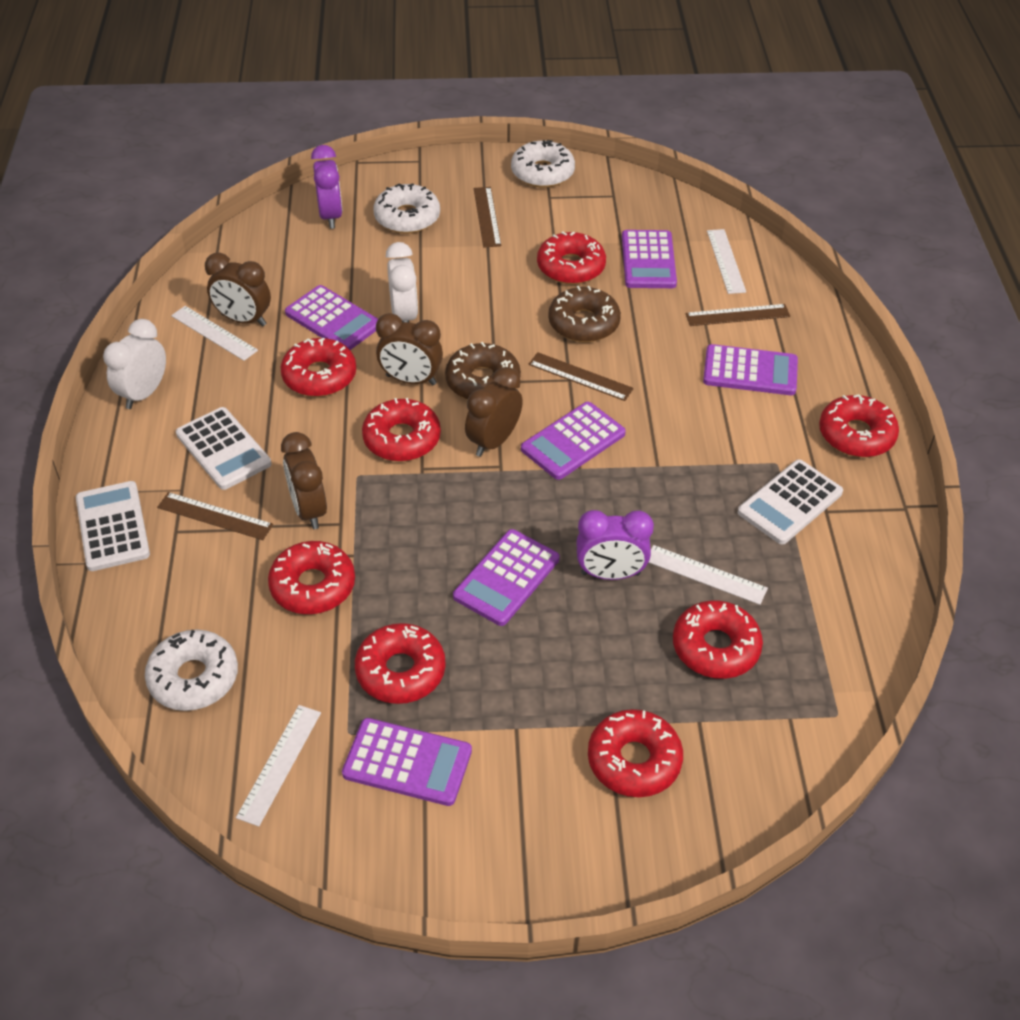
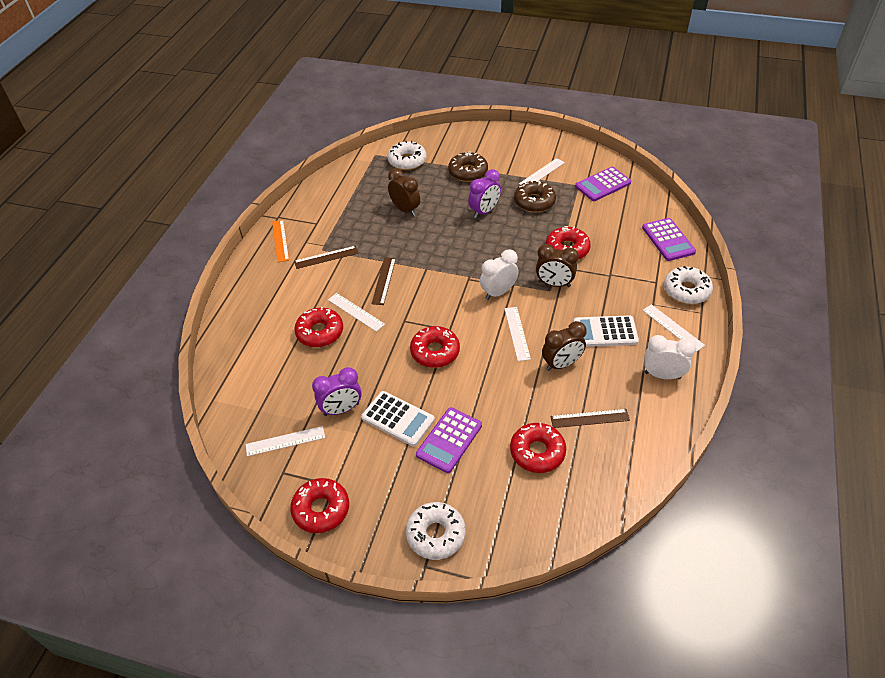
brown clock: [205,253,271,326] [281,432,327,529] [376,313,443,385] [465,367,523,457] = 4 -> [388,168,420,216] [536,244,579,287] [542,321,587,371] = 3
brown ruler: [157,492,273,540] [474,187,501,247] [529,352,634,401] [686,304,790,326] = 4 -> [294,246,359,269] [372,257,396,305] [550,409,630,428] = 3
orange ruler: none = 0 -> [272,220,289,262] = 1
purple calculator: [285,285,378,350] [342,718,472,806] [453,529,559,626] [521,402,626,480] [622,230,677,288] [703,344,798,395] = 6 -> [416,407,482,473] [575,167,631,201] [642,218,696,261] = 3
red donut: [268,541,355,614] [281,338,356,397] [355,623,446,704] [362,398,441,462] [537,231,606,284] [588,709,683,797] [673,600,763,679] [819,394,899,457] = 8 -> [290,478,349,533] [294,307,343,347] [410,326,460,368] [510,423,566,473] [546,226,591,260] = 5
white calculator: [76,481,150,571] [176,407,272,490] [738,460,843,545] = 3 -> [361,391,435,446] [573,315,639,347] = 2
white ruler: [171,306,258,361] [236,705,321,827] [648,545,768,605] [707,229,746,294] = 4 -> [246,426,325,456] [328,293,385,332] [504,307,531,361] [519,158,565,185] [642,304,705,352] = 5

